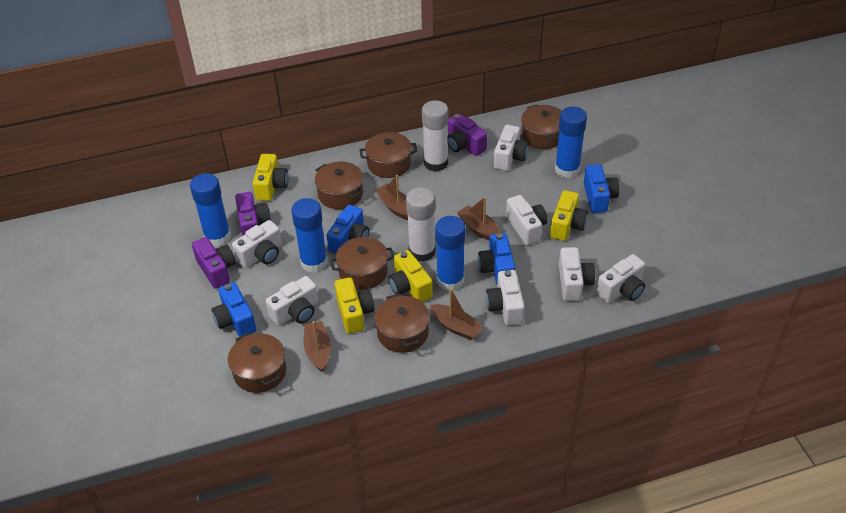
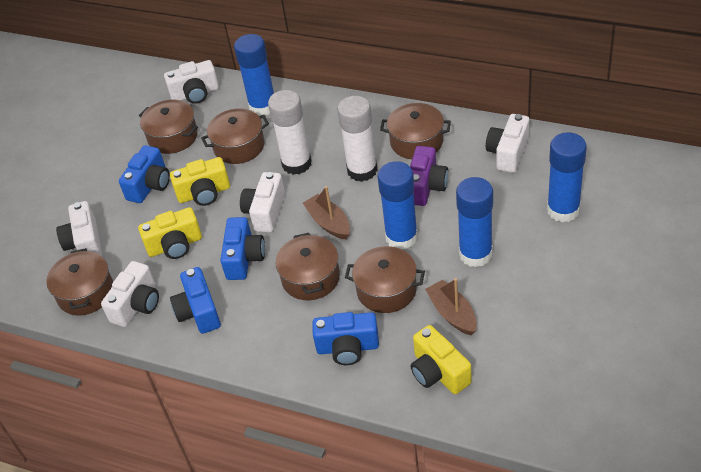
brown boat: [304,321,331,372] [375,175,408,220] [430,289,484,340] [457,197,501,240] = 4 -> [303,186,350,240] [425,278,477,335] = 2
purple camera: [192,237,236,289] [235,192,271,236] [448,113,487,156] = 3 -> [410,146,448,206] = 1
white camera: [232,220,282,268] [266,276,318,326] [486,270,525,326] [494,125,529,171] [506,195,547,245] [559,247,595,301] [597,254,645,303] = 7 -> [56,201,102,256] [101,261,159,327] [164,60,219,104] [240,172,285,233] [486,114,530,173] = 5
yellow camera: [253,154,288,201] [335,277,375,334] [388,250,433,302] [550,190,588,241] = 4 -> [138,207,202,259] [170,157,230,206] [410,325,472,394] = 3

